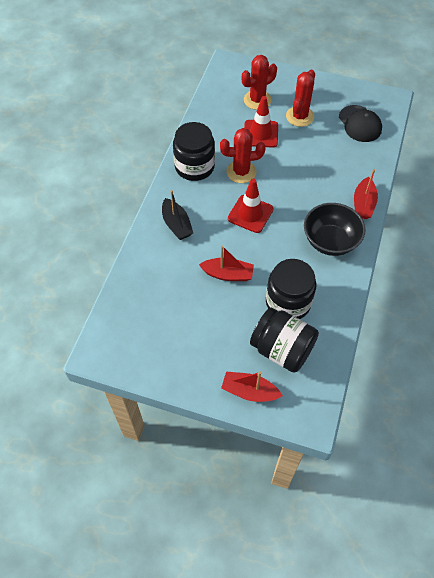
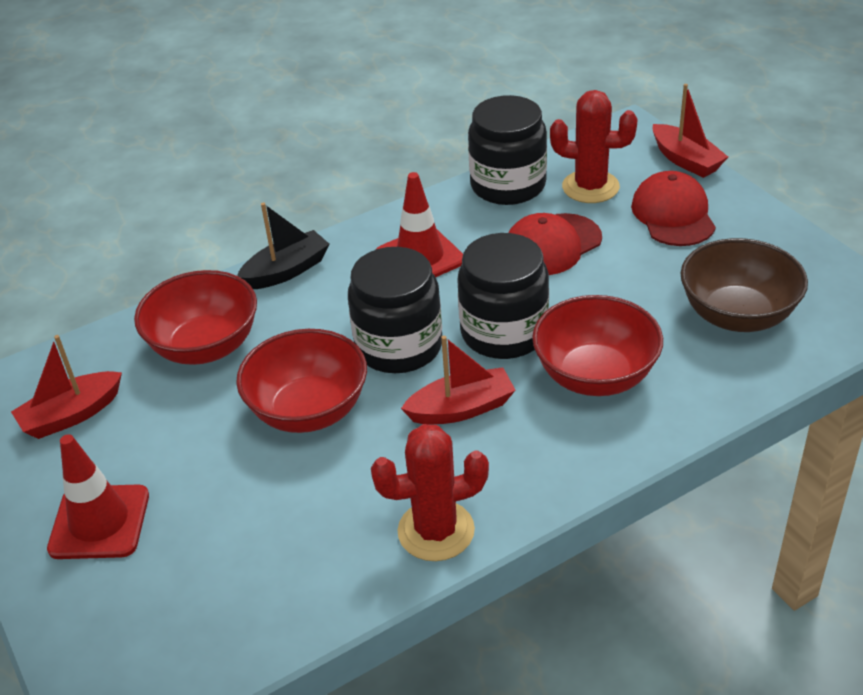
black bowl: [304,203,366,256] = 1 -> none = 0
black cap: [339,105,382,142] = 1 -> none = 0
brown bowl: none = 0 -> [681,238,808,332] = 1
red bowl: none = 0 -> [134,270,257,365] [236,329,367,433] [532,295,663,396] = 3
red cactus: [220,128,266,183] [242,55,277,110] [286,69,315,127] = 3 -> [371,424,489,561] [550,90,638,203] = 2
red cap: none = 0 -> [508,213,602,275] [631,171,716,246] = 2

